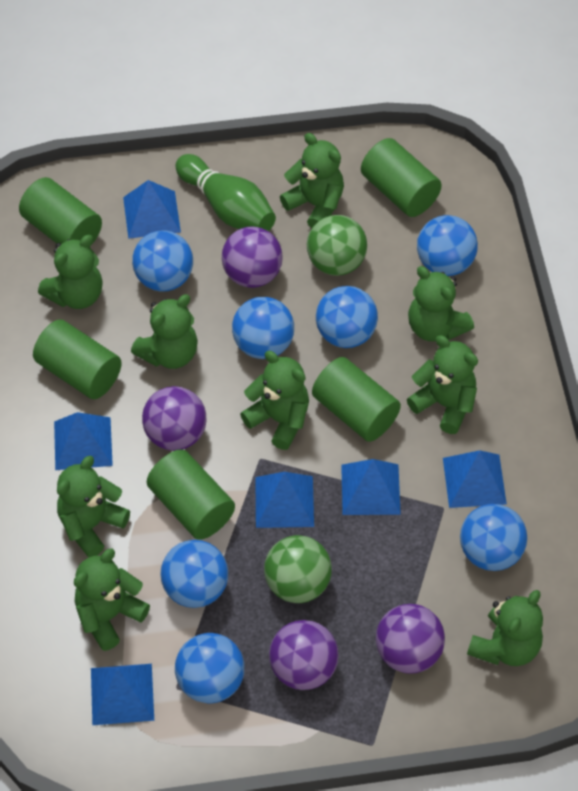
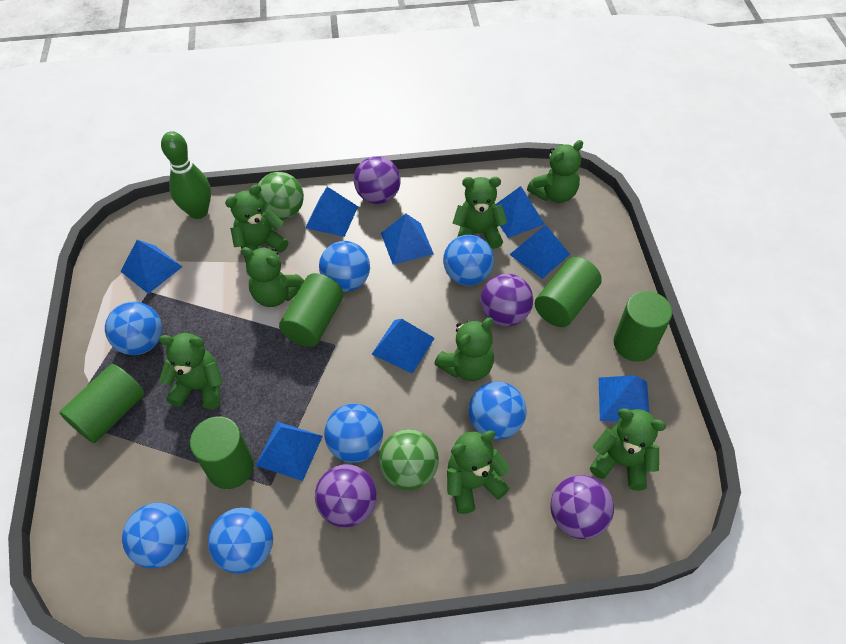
blue pyramid: [54,412,113,470] [91,664,154,725] [123,180,181,239] [255,472,314,528] [341,459,401,515] [443,450,507,508] = 6 -> [120,240,182,294] [256,422,323,481] [305,187,358,237] [372,319,435,374] [381,214,434,265] [496,186,545,238] [509,224,570,279] [599,375,649,422] = 8
green teddy bear: [38,235,103,309] [57,456,130,557] [74,549,150,651] [131,294,198,369] [240,351,309,450] [280,133,344,228] [407,335,478,434] [408,266,474,342] [467,590,543,666] = 9 -> [159,333,223,409] [225,185,288,262] [241,247,304,307] [434,318,494,381] [447,430,510,514] [453,177,507,249] [527,140,583,203] [590,408,666,491] = 8

